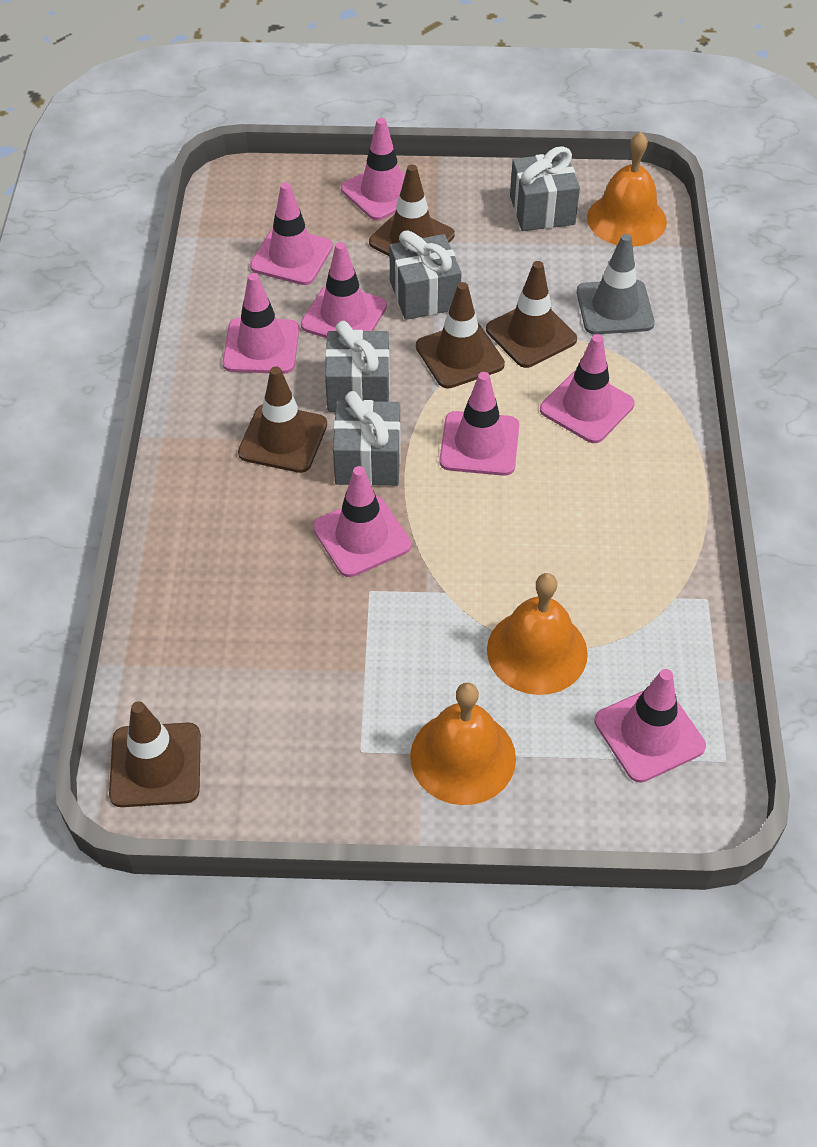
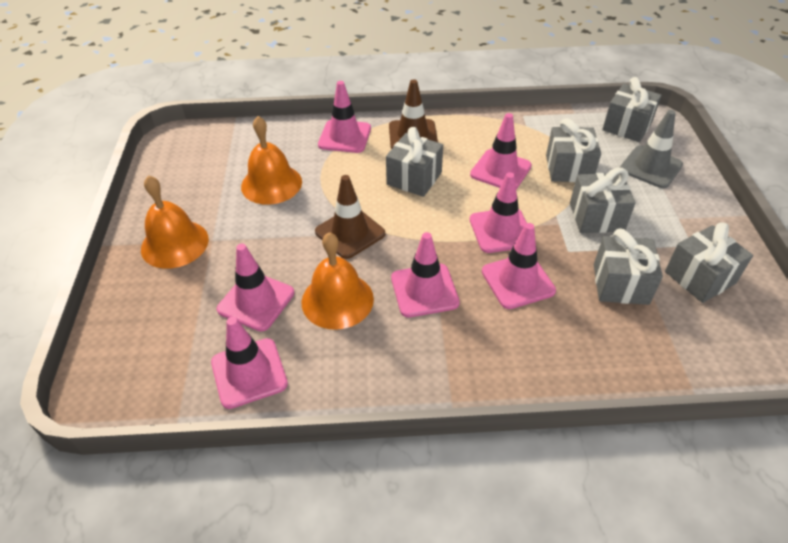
brown traffic cone: [109,701,201,807] [238,366,327,473] [369,165,455,256] [416,282,505,389] [486,261,577,368] = 5 -> [315,175,385,259] [389,79,438,149] = 2
grey gift: [325,321,390,412] [333,391,401,486] [389,230,462,320] [510,146,580,231] = 4 -> [386,127,443,197] [546,118,601,182] [570,168,636,233] [594,229,663,305] [602,77,662,142] [665,222,753,303] = 6
pink traffic cone: [223,273,299,374] [250,182,333,285] [301,242,387,338] [313,466,411,577] [341,118,424,220] [439,372,519,476] [540,334,635,443] [594,669,706,783] = 8 -> [211,317,288,409] [217,244,294,332] [318,81,371,153] [391,232,460,317] [470,113,532,189] [470,172,527,253] [482,223,556,309] = 7

